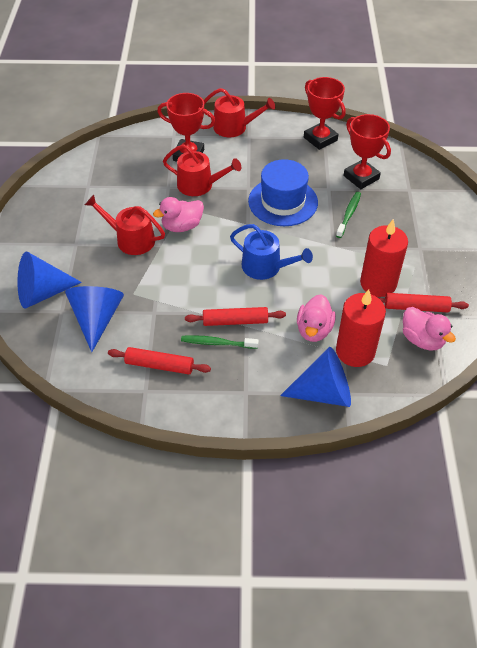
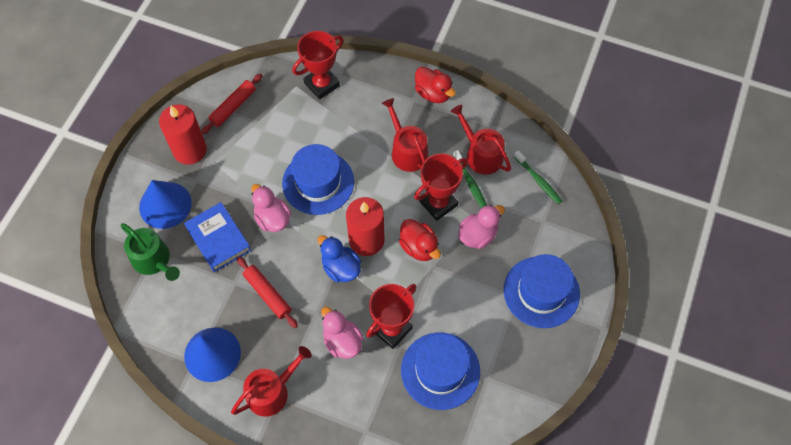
blue book: none = 0 -> [184,202,251,272] = 1
blue cone: [17,252,82,309] [65,286,124,352] [280,347,351,407] = 3 -> [139,180,192,229] [184,328,241,382] = 2
blue duck: none = 0 -> [318,235,361,282] = 1
blue hat: [248,159,318,226] = 1 -> [282,144,354,215] [401,332,480,410] [504,254,580,328] = 3
blue watering can: [230,224,313,280] = 1 -> none = 0
green watering can: none = 0 -> [121,223,180,281] = 1
red duck: none = 0 -> [399,219,441,261] [415,67,456,103] = 2
red rolling pin: [108,347,211,374] [185,307,286,326] [378,293,469,312] = 3 -> [201,73,263,134] [237,257,298,328] = 2

